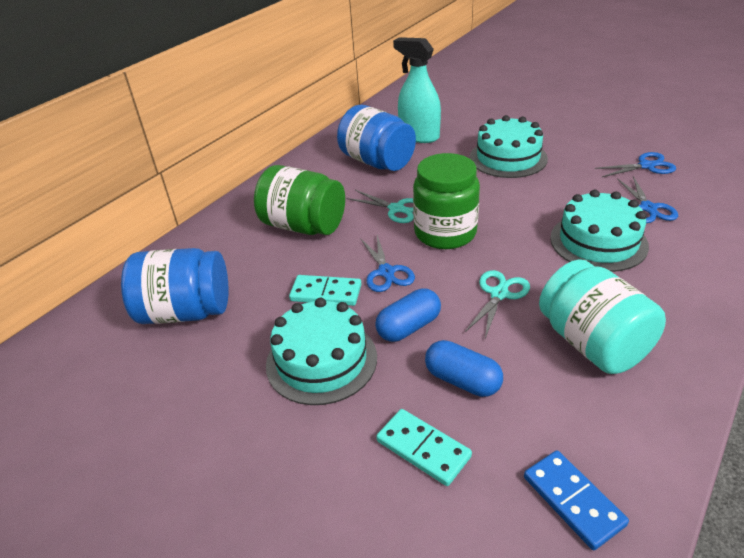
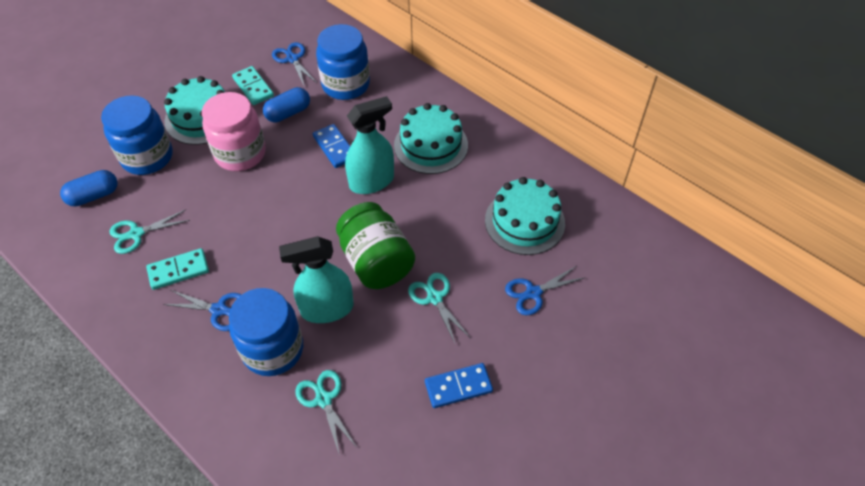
blue domino: [524,450,629,550] = 1 -> [313,124,350,168] [425,363,493,408] = 2
blue jar: [121,248,229,324] [337,105,416,171] = 2 -> [101,95,172,175] [229,288,303,376] [316,24,370,100] = 3
green jar: [254,165,345,235] [413,153,480,249] = 2 -> [336,202,415,289] = 1
pink jar: none = 0 -> [202,92,266,171] = 1
turquoise jar: [539,259,666,374] = 1 -> none = 0
turquoise scissors: [347,190,414,223] [465,270,530,338] = 2 -> [109,210,190,254] [295,370,356,456] [408,273,470,343] = 3
turquoise spray bottle: [393,37,441,143] = 1 -> [279,236,353,323] [345,96,394,194] = 2

